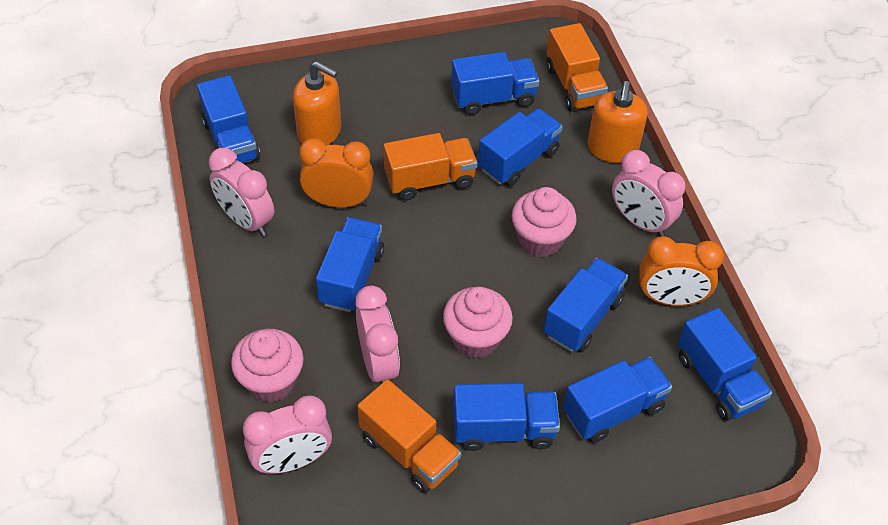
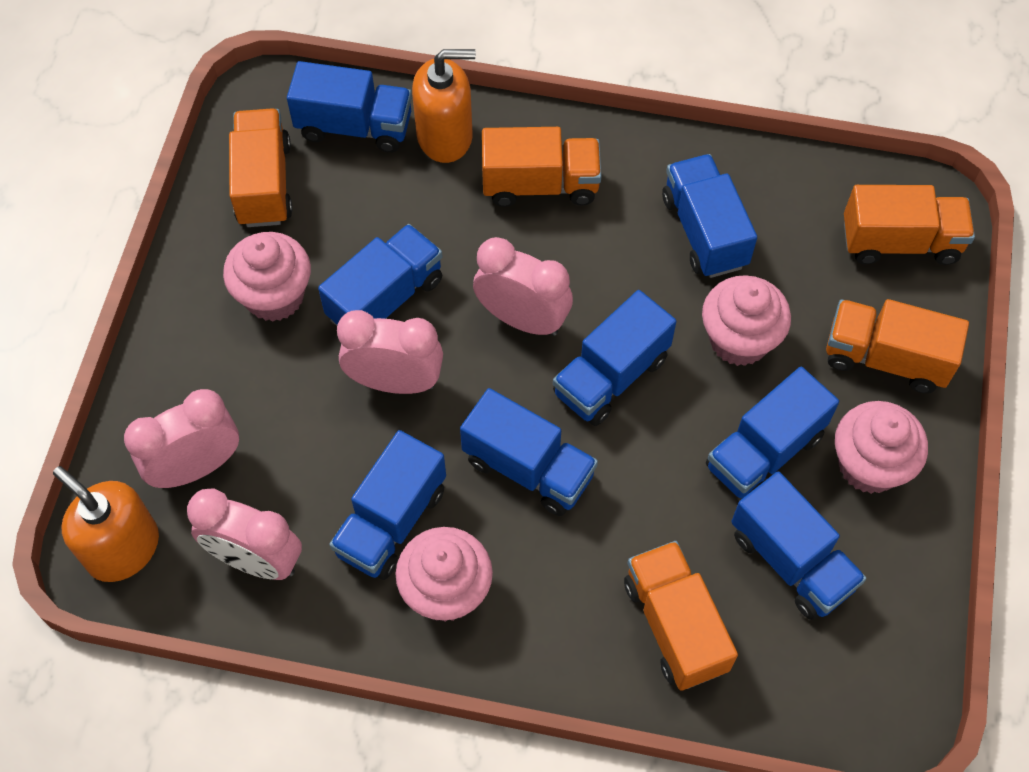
orange clock: [299,138,373,208] [640,236,724,306] = 2 -> none = 0
orange truck: [357,379,461,493] [384,133,477,201] [546,23,608,111] = 3 -> [229,108,293,227] [482,127,602,207] [624,541,738,691] [826,299,969,393] [844,185,975,265] = 5
pink cupcake: [231,329,304,402] [443,287,513,358] [511,187,577,257] = 3 -> [223,232,311,322] [396,527,493,622] [702,275,791,366] [835,401,928,494] = 4

